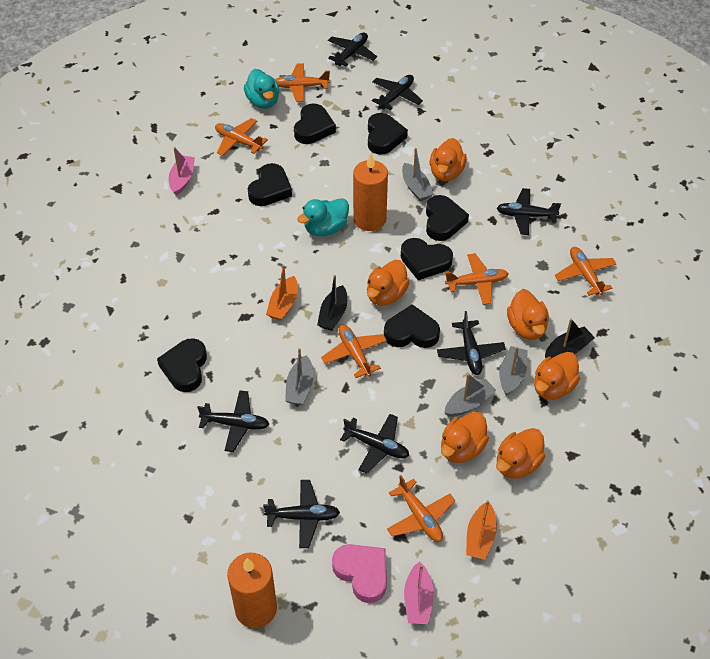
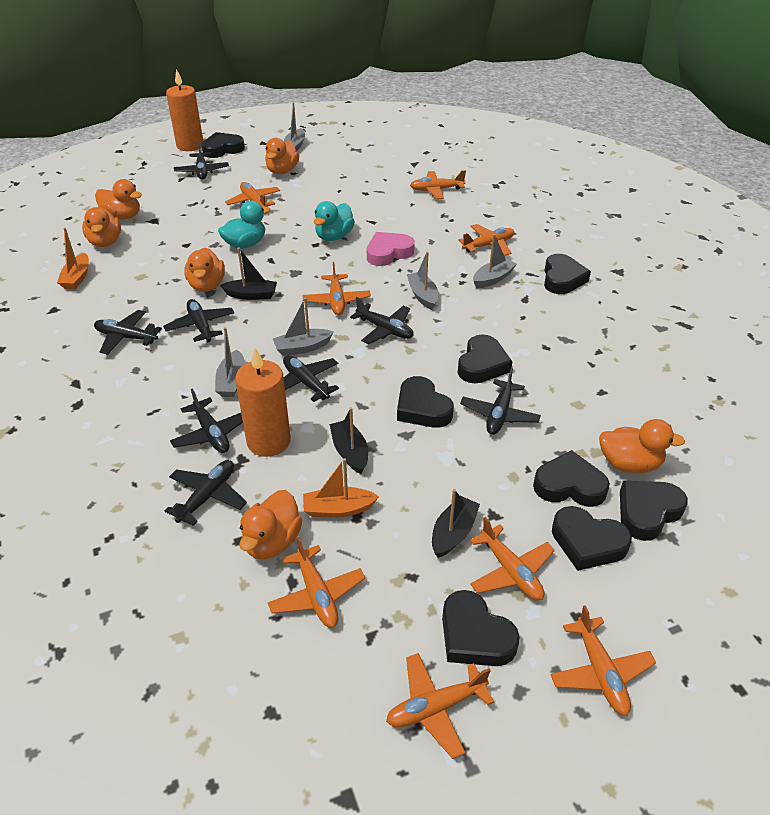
black boat: [317,275,347,331] [545,318,595,358] = 2 -> [220,248,277,300] [330,407,368,474] [432,489,480,558] = 3
black heart: [157,338,207,392] [248,163,292,206] [294,104,336,144] [368,113,408,155] [384,304,440,348] [401,238,453,280] [426,195,469,241] = 7 -> [201,132,245,158] [397,376,454,428] [442,590,520,666] [458,334,512,383] [533,450,610,507] [544,254,591,294] [552,506,632,571] [620,481,688,541] = 8
black plane: [197,390,269,452] [263,480,340,548] [328,32,377,67] [340,414,409,474] [372,75,423,110] [437,311,506,375] [497,188,561,235] = 7 -> [94,310,162,355] [163,299,235,343] [165,460,247,526] [170,389,243,453] [174,142,229,180] [283,355,339,402] [350,297,414,344] [460,368,541,435] = 8
grey boat: [285,348,314,405] [402,148,434,201] [444,373,496,417] [499,346,528,396] = 4 -> [215,327,245,397] [273,297,334,356] [284,103,305,151] [407,252,438,310] [473,234,517,288] = 5
orange plane: [215,118,268,156] [275,63,330,102] [321,325,387,378] [387,475,455,542] [445,253,509,305] [555,247,616,296] = 6 -> [225,182,280,207] [268,536,365,628] [303,262,371,315] [386,653,494,759] [410,170,466,199] [458,224,514,256] [470,517,555,600] [550,605,656,716] = 8
pink boat: [169,147,195,196] [404,561,434,624] = 2 -> none = 0

